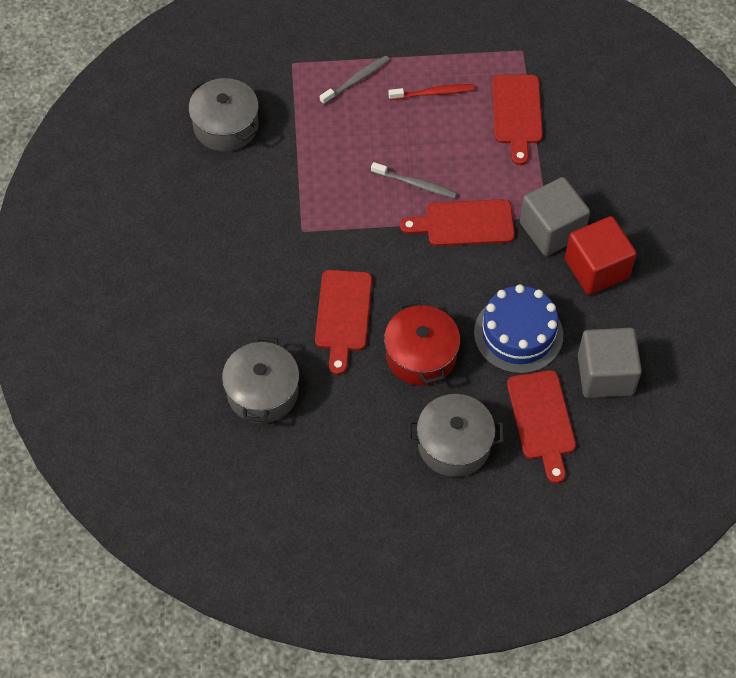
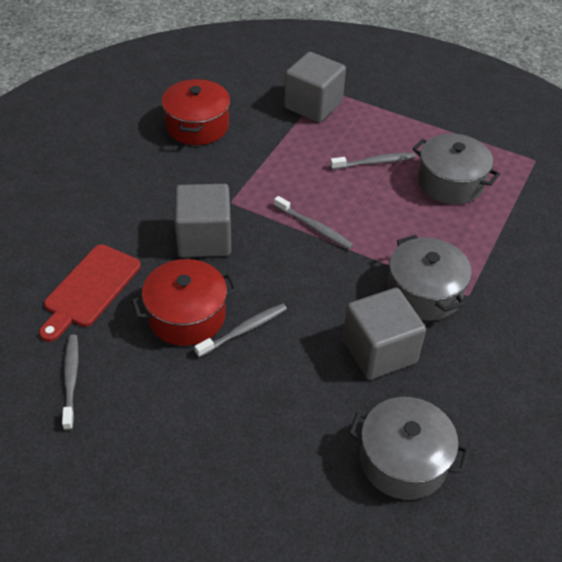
blue cake: [474,285,563,374] = 1 -> none = 0
grey cube: [520,177,590,256] [578,328,642,398] = 2 -> [175,184,231,257] [284,52,346,123] [343,288,426,380] = 3
grey toothbrush: [320,55,389,105] [371,162,457,199] = 2 -> [62,334,78,431] [194,303,287,357] [274,196,353,249] [330,153,416,170] = 4
red cube: [565,216,637,295] = 1 -> none = 0
red cutting board: [315,270,372,375] [400,199,515,246] [492,75,543,165] [507,370,576,483] = 4 -> [39,244,141,342] = 1
red pot: [384,300,460,386] = 1 -> [131,259,238,346] [162,78,230,145] = 2
red toothbrush: [389,84,475,100] = 1 -> none = 0

